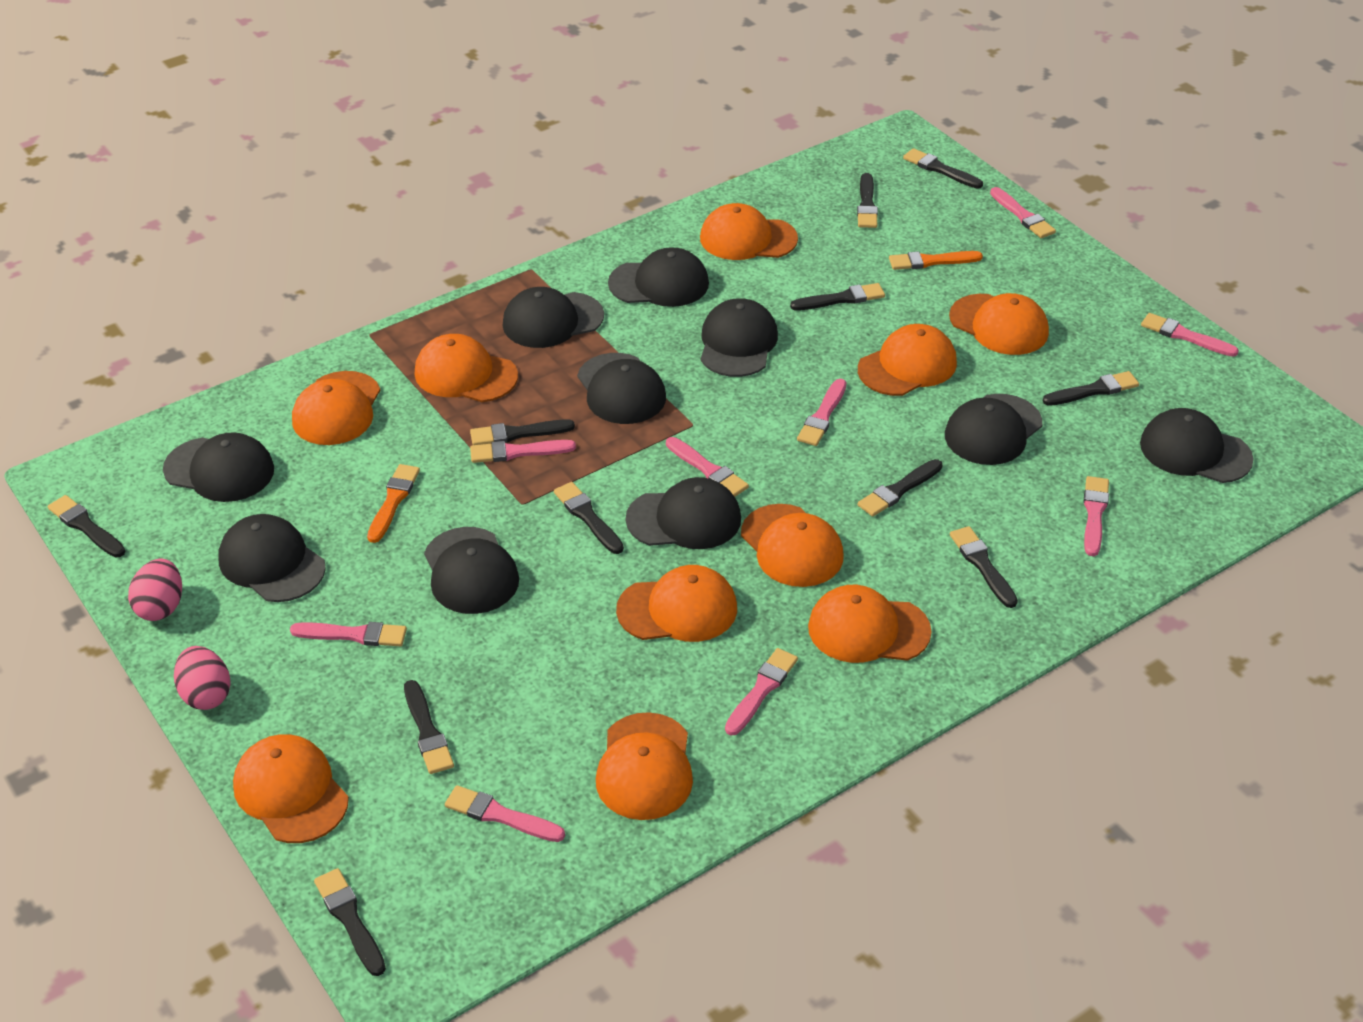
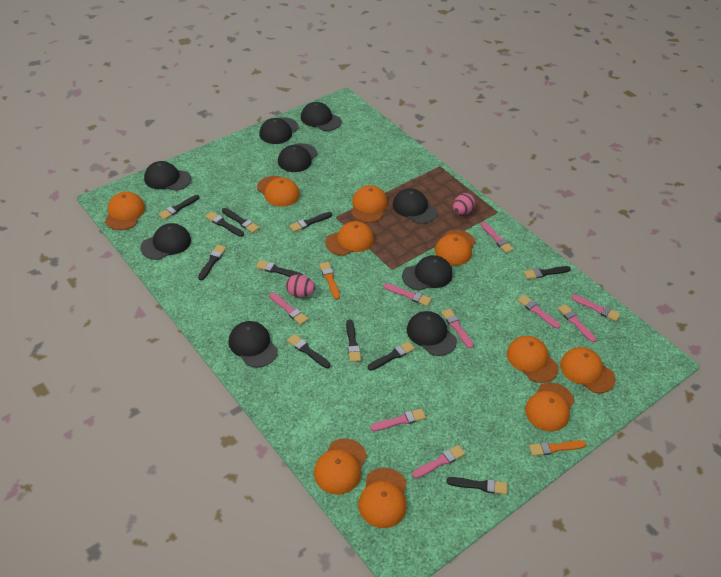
black cap: [163,432,274,502] [218,514,326,602] [424,527,519,614] [503,287,604,348] [577,353,666,424] [608,247,709,307] [626,477,741,549] [701,298,778,377] [945,394,1042,465] [1140,408,1253,483] = 10 -> [140,223,191,260] [144,161,191,191] [228,321,278,368] [259,117,299,144] [278,143,317,172] [301,102,341,131] [393,188,437,224] [402,255,452,291] [407,311,457,356] = 9

